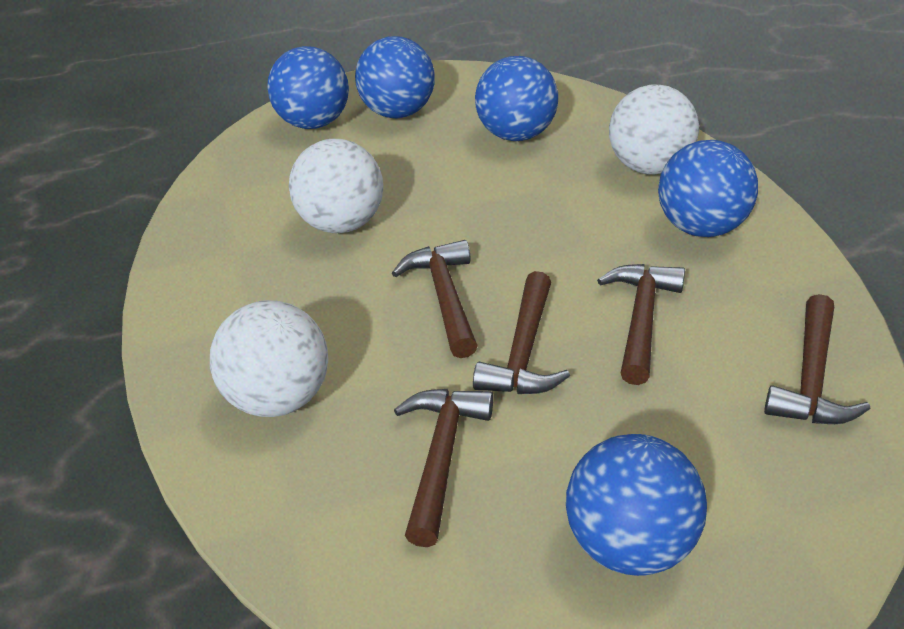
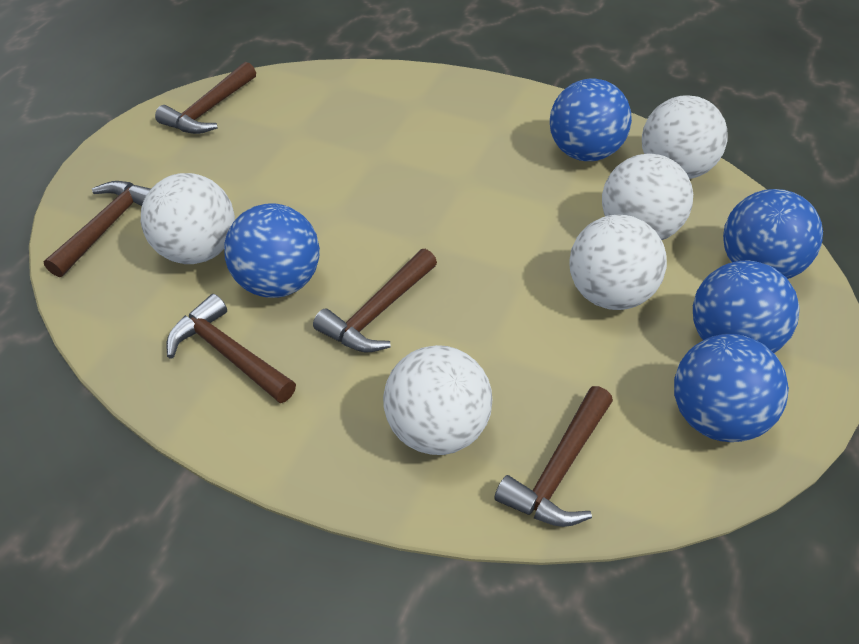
white ball: [210,300,329,417] [289,139,383,233] [609,85,699,175] = 3 -> [141,173,235,264] [383,345,492,455] [569,215,667,310] [602,154,693,240] [642,95,727,179] = 5

